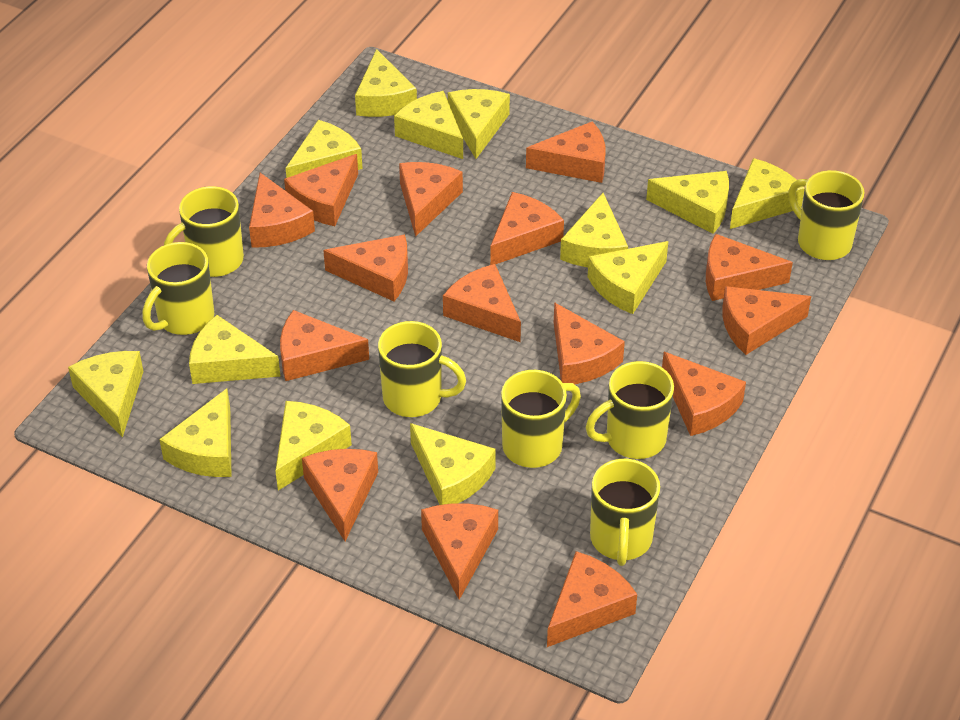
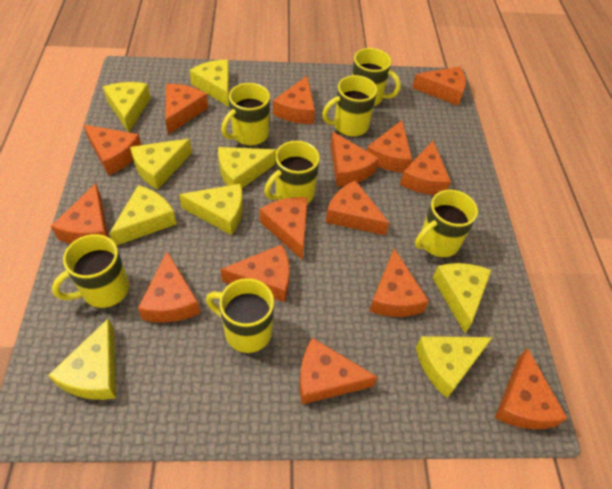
yellow cheese: [68,351,143,437] [159,388,232,477] [189,315,281,384] [275,401,352,491] [286,120,363,178] [355,49,417,117] [394,91,463,159] [410,423,496,505] [448,89,510,159] [560,193,628,267] [588,241,668,314] [646,171,729,234] [730,158,805,229] = 13 -> [48,318,116,400] [103,82,151,132] [109,185,176,246] [130,139,192,190] [179,183,243,235] [189,59,229,107] [218,147,277,188] [416,336,493,398] [432,263,492,333] = 9

